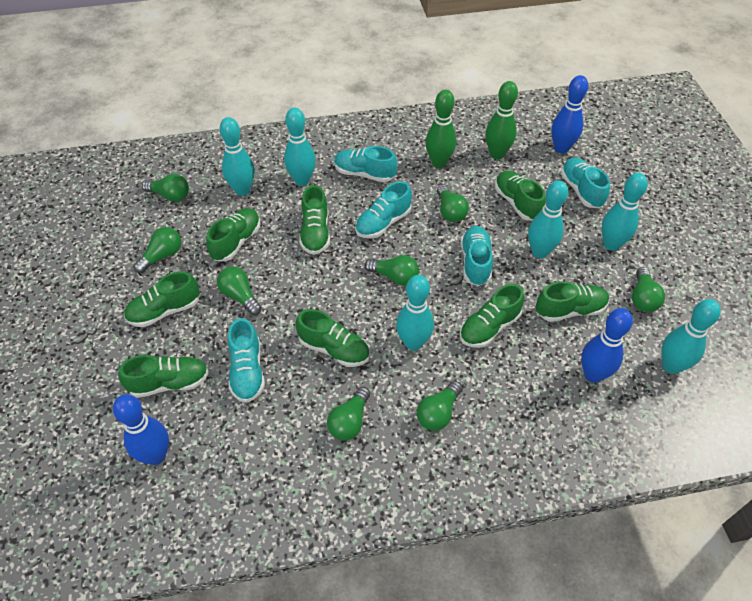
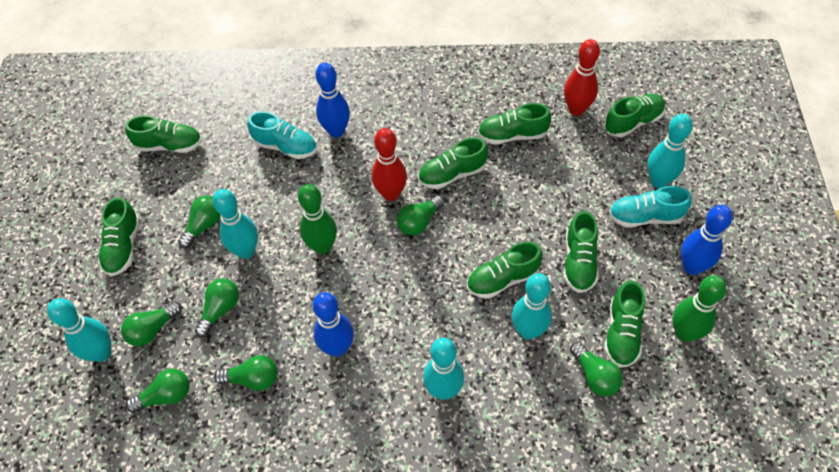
green light bulb: [134,227,181,273] [142,174,189,202] [217,266,262,315] [327,387,370,441] [364,255,419,286] [417,381,463,431] [437,185,469,222] [632,267,665,312] = 8 -> [121,301,182,346] [126,369,190,413] [178,195,221,248] [195,278,239,338] [214,355,277,391] [397,195,444,236] [570,342,623,396] = 7
red bowling pin: none = 0 -> [372,128,407,201] [564,39,600,116] = 2
turquoise bowling pin: [220,117,254,196] [284,108,316,186] [396,275,434,351] [528,180,568,258] [601,173,648,251] [661,299,721,374] = 6 -> [47,298,111,362] [212,189,258,259] [423,338,464,400] [512,273,552,340] [647,114,693,188] = 5
turquoise shoe: [228,318,265,403] [334,146,398,182] [355,181,412,239] [461,226,493,286] [561,157,610,208] = 5 -> [247,111,317,159] [609,186,692,227] = 2

